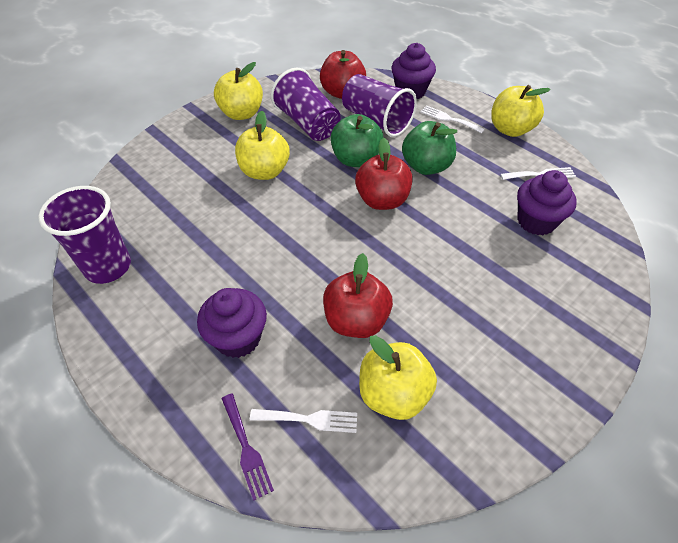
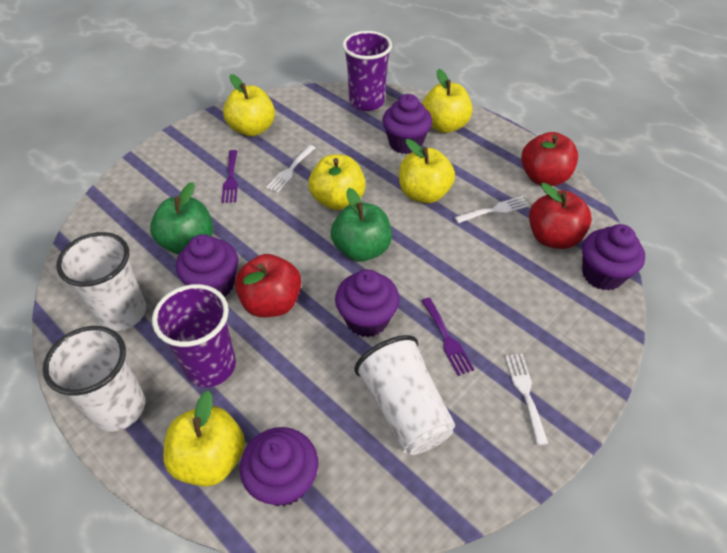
purple cup: [38,186,131,284] [271,68,341,141] [342,74,417,137] = 3 -> [152,284,236,387] [342,31,392,111] = 2
purple cupcake: [197,288,267,358] [391,43,436,99] [517,170,577,235] = 3 -> [176,234,238,297] [240,427,318,506] [335,269,400,337] [382,94,432,154] [582,224,645,291] = 5
purple fork: [221,393,274,501] = 1 -> [221,150,238,203] [421,298,474,376] = 2
white cup: none = 0 -> [43,326,145,432] [56,232,146,331] [354,335,455,455] = 3
yellow apple: [214,62,263,120] [235,111,290,180] [359,335,437,420] [491,85,551,137] = 4 -> [163,390,245,486] [223,74,275,137] [308,154,366,210] [399,139,455,203] [422,69,472,133] = 5

